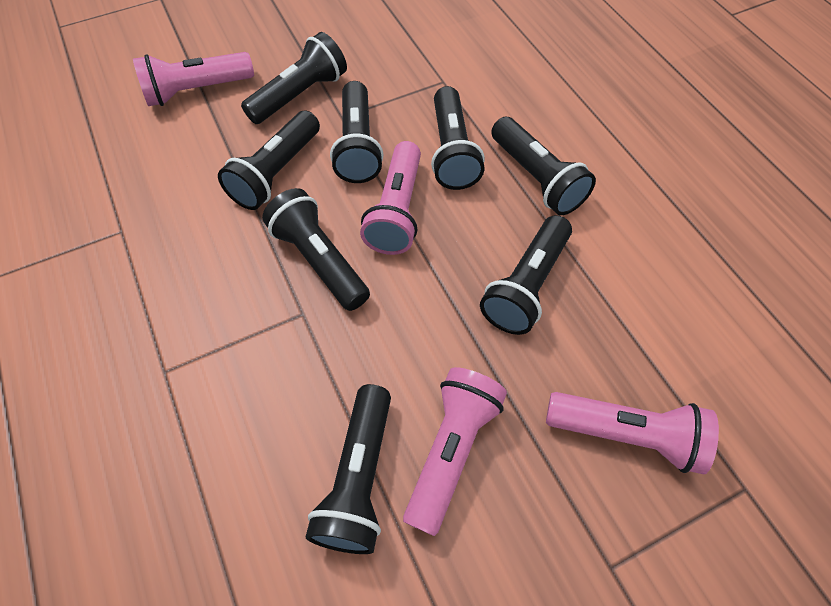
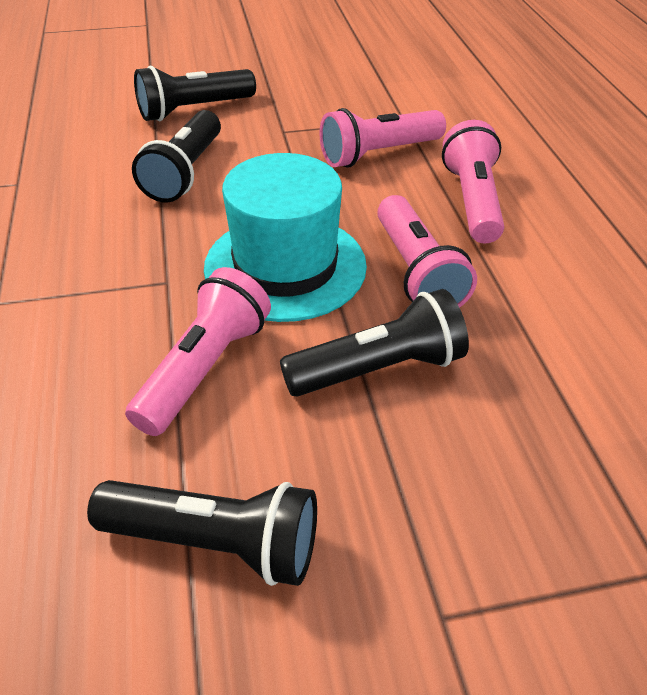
black flashlight: [218,111,320,210] [241,32,347,124] [262,188,370,311] [306,384,391,554] [330,81,383,183] [431,86,485,190] [480,215,572,335] [491,117,596,215] = 8 -> [87,480,317,586] [132,110,221,203] [134,66,256,121] [280,289,469,397] = 4
turquoise hat: none = 0 -> [204,153,367,322] = 1

